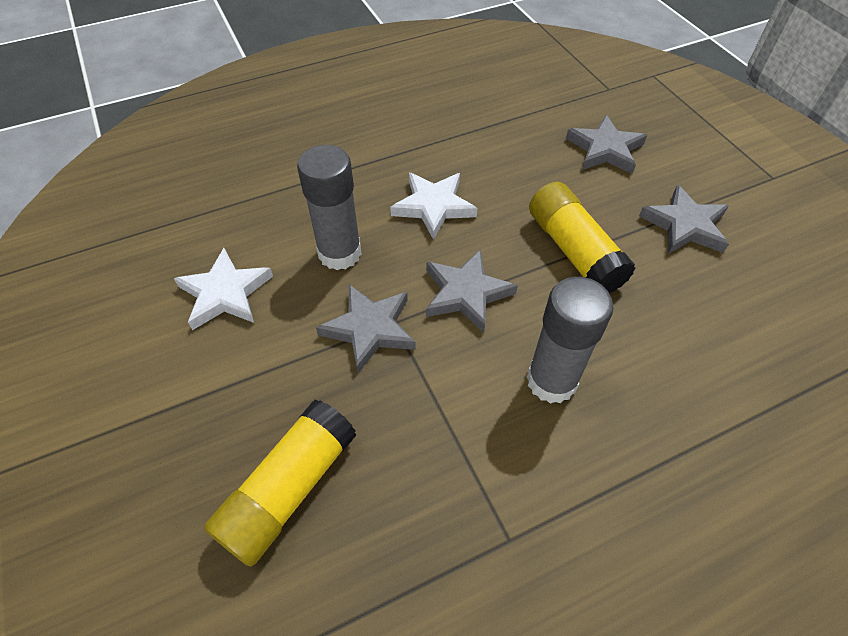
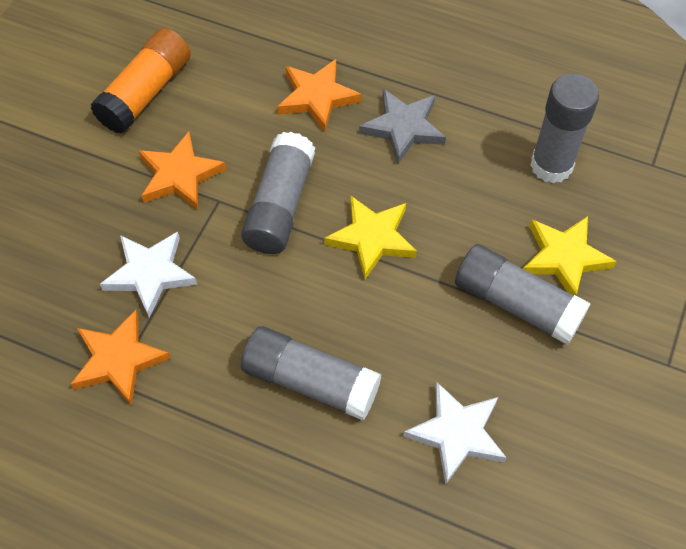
grey glue stick: [297,145,362,270] [527,277,614,404] = 2 -> [241,132,315,254] [241,326,381,420] [455,244,591,345] [530,73,599,183] = 4
grey star: [316,284,416,373] [426,249,518,333] [566,115,647,174] [639,185,729,254] = 4 -> [359,89,446,164] = 1
orange glue stick: none = 0 -> [91,28,191,134] = 1
orange star: none = 0 -> [71,310,171,406] [139,132,226,210] [277,59,361,132] = 3
yellow glue stick: [204,400,356,566] [529,182,636,293] = 2 -> none = 0
yellow star: none = 0 -> [324,196,417,279] [523,216,617,296] = 2

